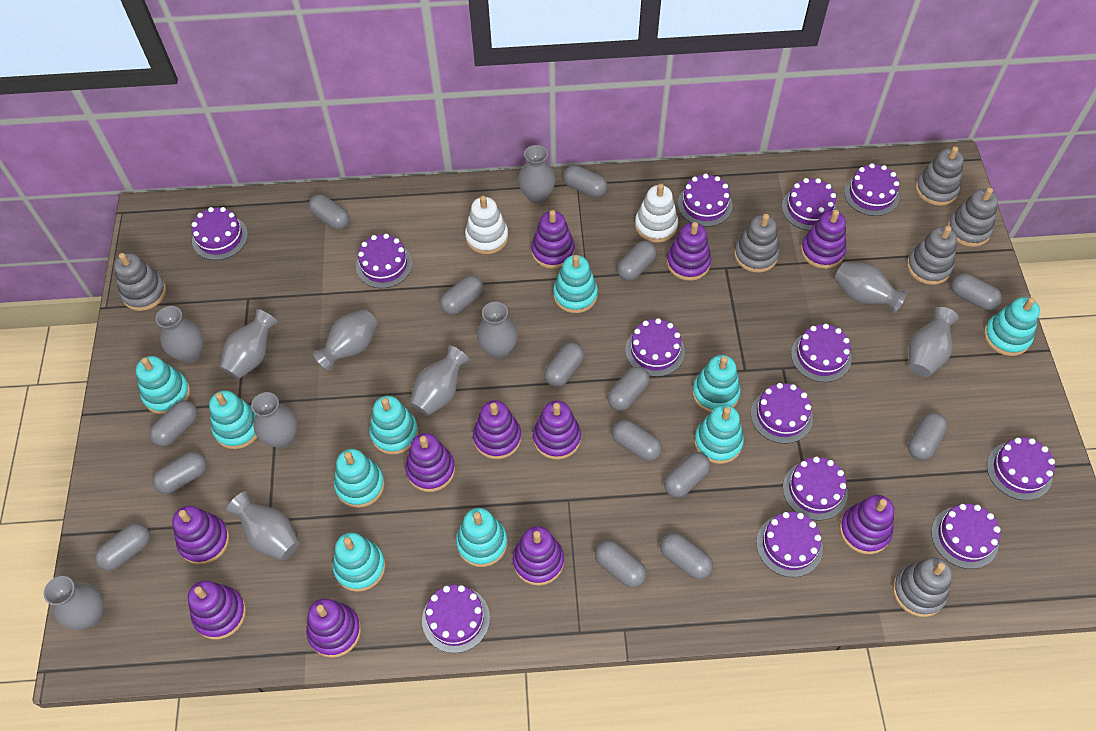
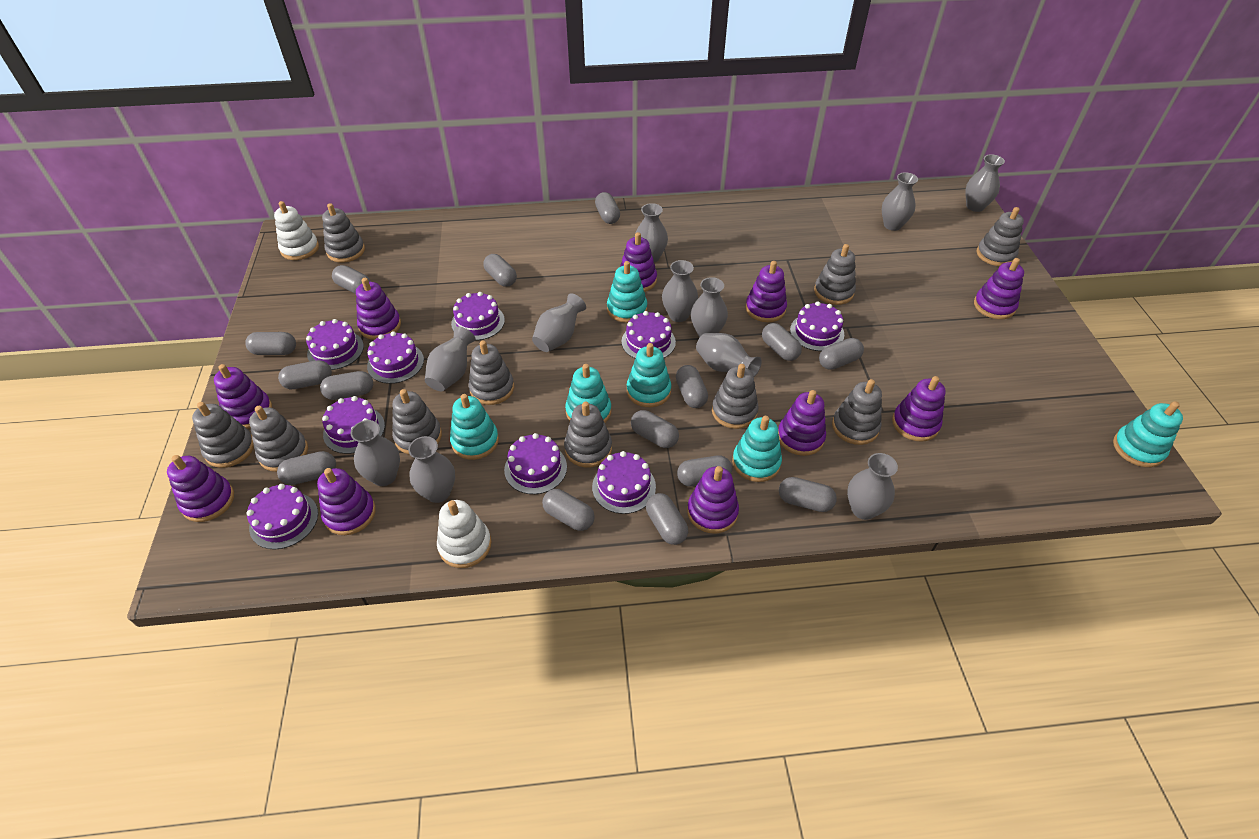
grey stacking toy: [114,253,166,311] [734,214,779,273] [893,557,952,617] [907,226,957,285] [916,146,964,206] [947,188,998,247] = 6 -> [192,402,254,468] [249,406,308,472] [322,203,365,262] [392,389,442,454] [468,341,514,405] [564,401,612,468] [712,364,759,429] [814,244,856,305] [832,379,882,445] [977,207,1024,266] = 10
purple cake: [192,207,248,260] [356,234,412,288] [422,585,490,653] [625,318,685,377] [678,174,732,227] [751,383,813,444] [756,512,823,577] [782,178,837,230] [783,457,848,521] [791,324,852,382] [844,163,899,216] [931,504,1001,569] [987,438,1055,500] = 13 -> [246,484,318,549] [306,319,364,370] [322,396,385,454] [367,331,424,384] [451,292,505,341] [504,433,567,494] [592,451,656,514] [622,311,676,359] [790,302,844,351] = 9
purple stacking toy: [172,506,230,565] [188,581,246,640] [306,598,361,658] [405,433,455,492] [473,400,521,459] [513,526,564,586] [531,210,575,269] [533,401,581,460] [667,222,711,281] [801,210,846,269] [839,495,894,554] = 11 -> [167,455,234,522] [214,364,272,429] [317,468,376,535] [356,278,401,340] [620,232,657,292] [687,466,739,533] [746,261,787,322] [778,390,826,456] [892,376,946,442] [974,258,1024,319] = 10
turquoise stacking toy: [136,356,190,415] [209,390,257,449] [333,532,385,592] [334,449,385,508] [369,396,418,455] [456,508,507,567] [553,255,598,313] [692,355,741,413] [694,405,744,464] [984,297,1040,356] = 10 -> [450,394,499,460] [565,364,611,423] [607,261,647,323] [627,343,671,407] [732,416,782,482] [1113,401,1183,467] = 6

